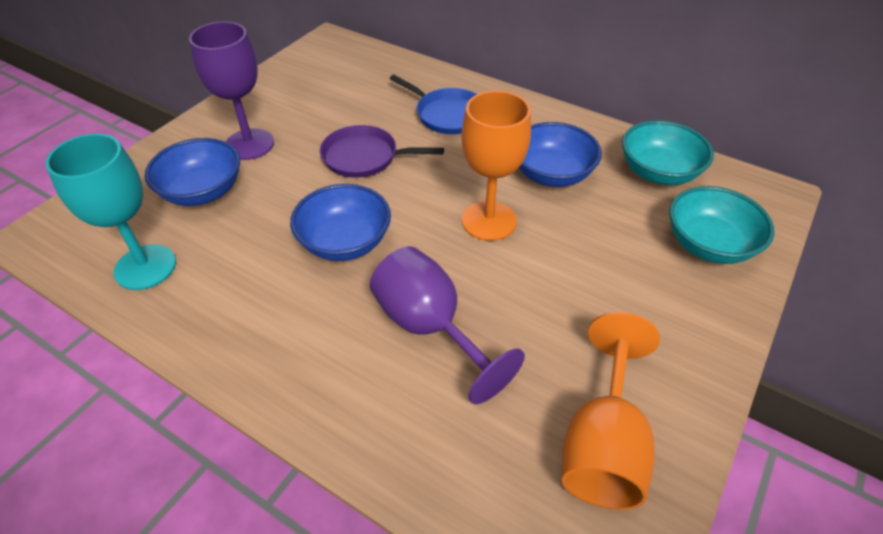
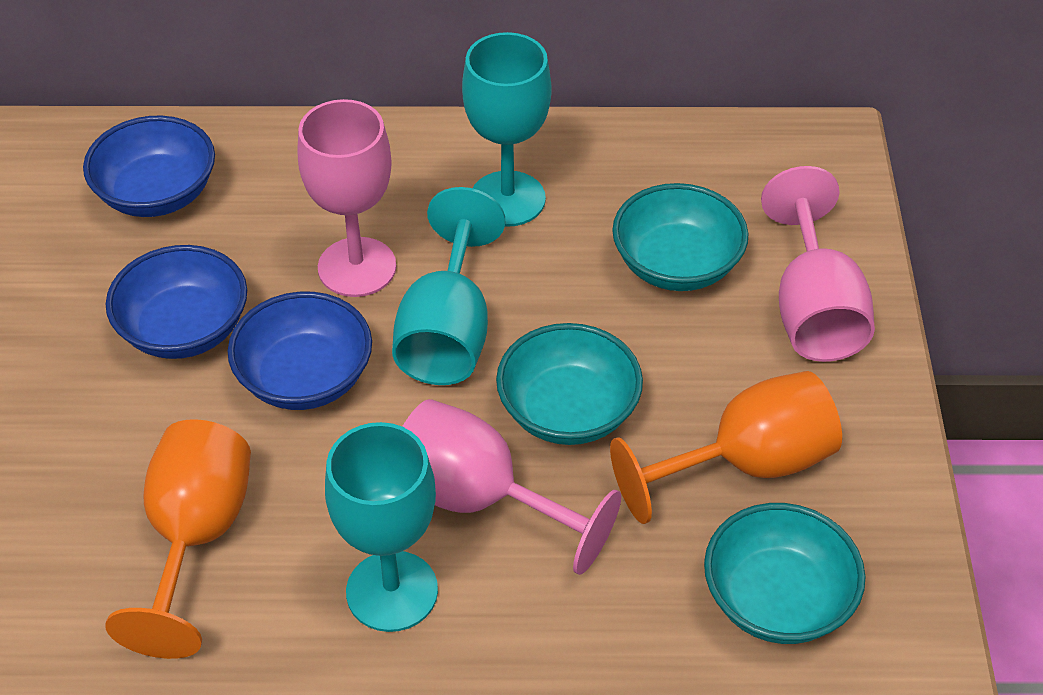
blue pan: [390,75,477,134] = 1 -> none = 0
pink goblet: none = 0 -> [298,99,396,297] [402,399,621,575] [761,166,875,362] = 3
purple goblet: [189,21,274,160] [370,246,525,404] = 2 -> none = 0
purple pan: [320,125,444,178] = 1 -> none = 0
turquoise bowl: [622,120,714,185] [669,186,774,264] = 2 -> [496,323,643,445] [612,183,748,291] [704,503,865,644] = 3
turquoise goblet: [45,134,176,290] = 1 -> [325,422,438,632] [392,187,505,385] [462,32,552,227] = 3

